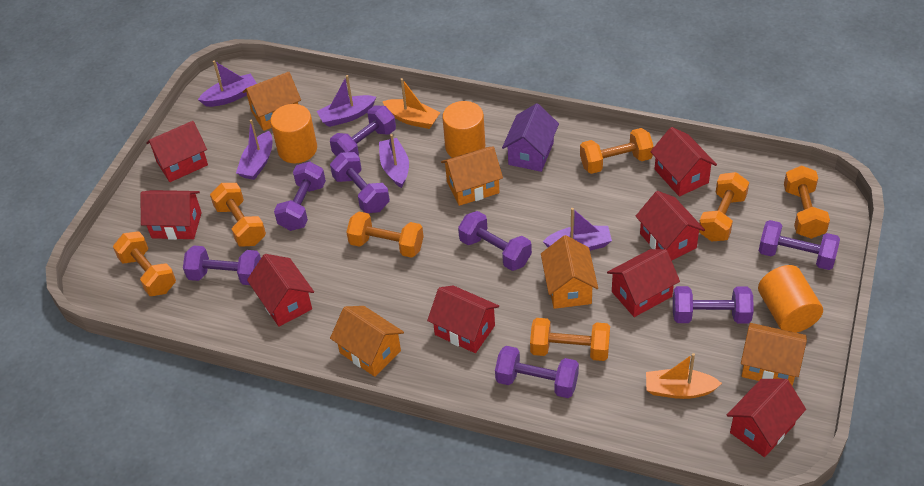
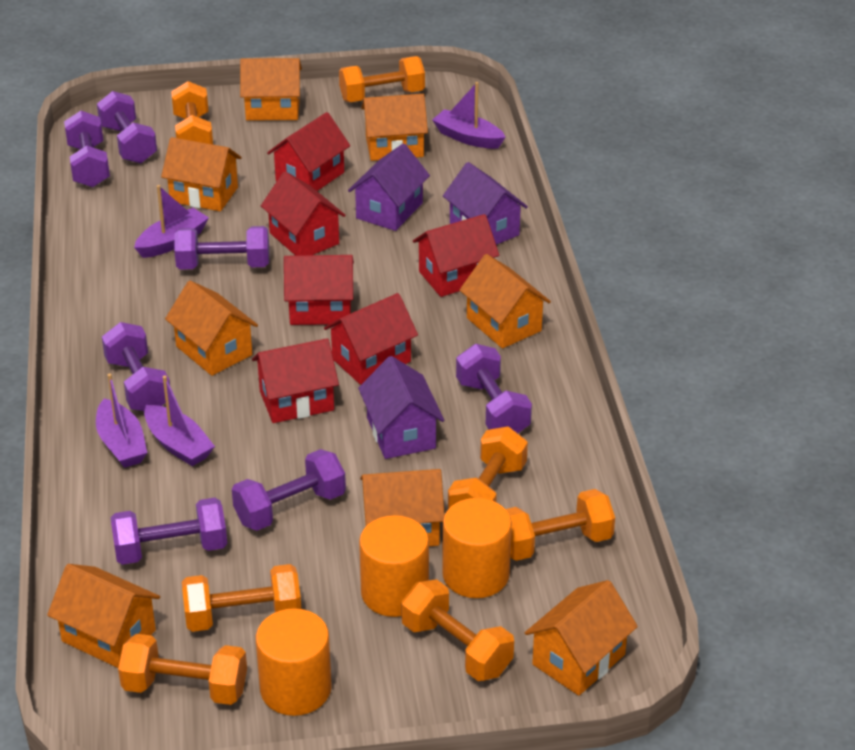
orange boat: [382,78,441,129] [646,353,722,399] = 2 -> none = 0
orange house: [243,72,301,131] [330,306,404,377] [441,146,503,206] [541,235,598,309] [741,323,807,386] = 5 -> [47,564,160,668] [161,137,241,211] [165,281,258,376] [240,58,302,121] [360,469,445,546] [361,94,428,161] [460,254,551,348] [525,580,638,696] = 8
purple boat: [198,60,257,107] [236,119,272,180] [317,75,376,127] [379,134,409,188] [543,208,612,251] = 5 -> [96,373,147,468] [134,185,209,258] [144,376,215,466] [432,82,505,149] = 4
purple dumbbell: [183,245,261,285] [274,161,326,231] [330,105,396,157] [330,152,390,213] [458,211,532,271] [495,346,579,398] [673,286,754,324] [759,220,840,270] = 8 -> [64,111,110,187] [97,91,157,163] [102,322,170,411] [111,498,227,565] [174,226,269,270] [232,449,346,531] [456,344,532,433] = 7
purple house: [502,103,559,172] = 1 -> [348,143,430,231] [358,356,444,459] [443,162,528,245] = 3
red house: [140,190,202,240] [146,121,208,182] [247,254,314,327] [427,286,499,353] [607,249,680,317] [636,191,705,260] [650,127,717,197] [727,379,806,457] = 8 -> [252,338,339,423] [261,171,346,256] [267,112,350,191] [284,255,354,325] [324,293,418,385] [413,214,499,297] = 6

